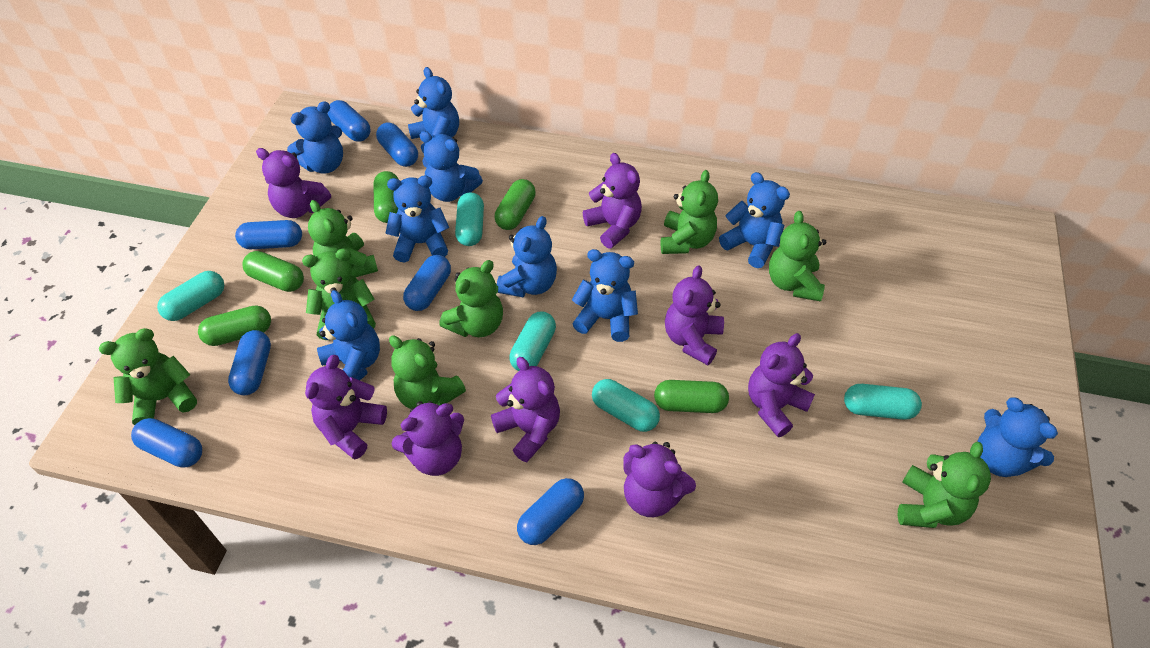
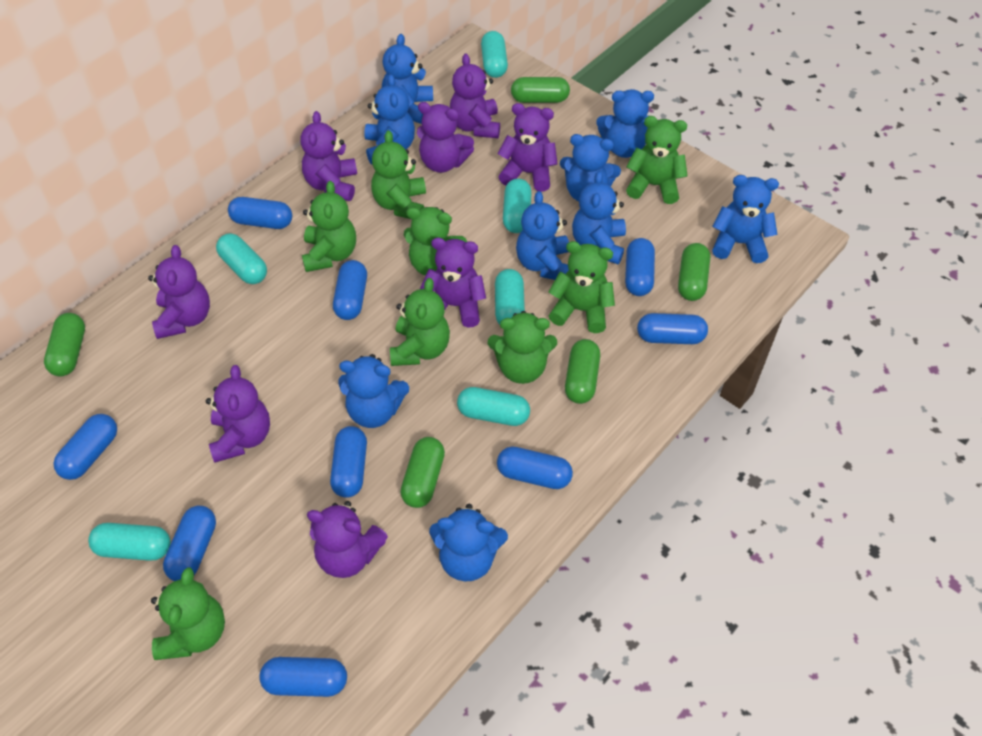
blue capsule: [131,418,202,468] [228,330,271,395] [235,220,302,249] [327,100,371,142] [376,123,418,167] [403,255,451,311] [517,478,584,545] = 7 -> [53,414,117,480] [163,506,216,581] [228,197,292,229] [259,657,347,697] [330,426,367,498] [333,260,367,320] [497,446,573,489] [625,238,655,296] [637,313,708,344] = 9
turquoise capsule: [157,271,224,321] [455,192,484,246] [509,312,556,371] [592,379,660,432] [844,384,922,420] = 5 -> [88,523,171,561] [216,233,267,284] [457,387,530,426] [481,31,508,78] [495,269,525,325] [503,179,532,233] = 6

